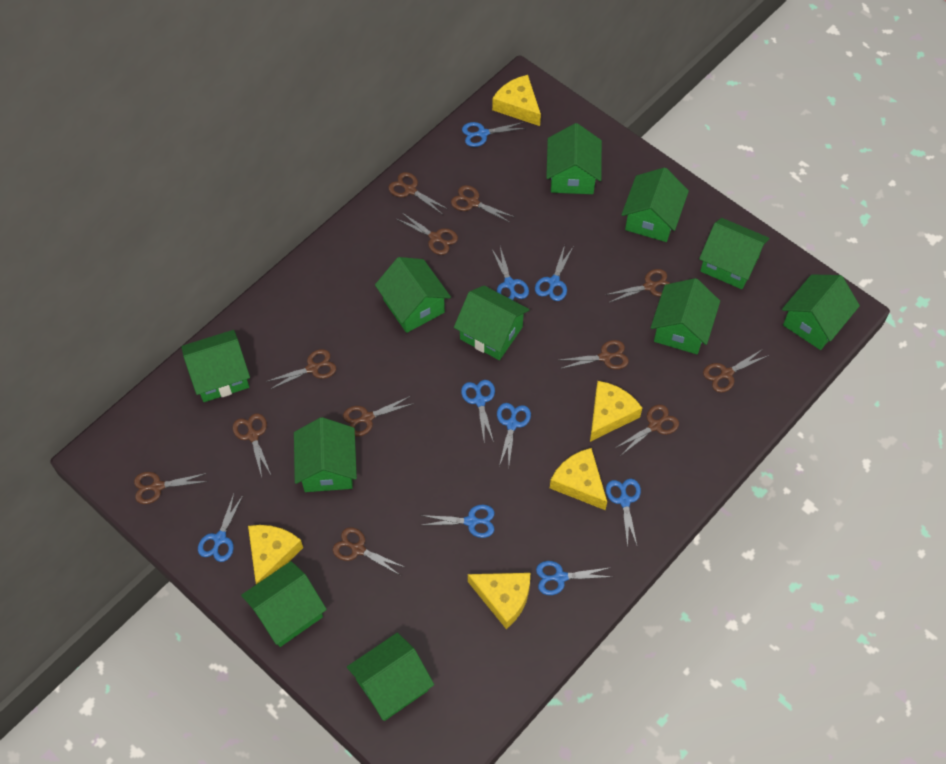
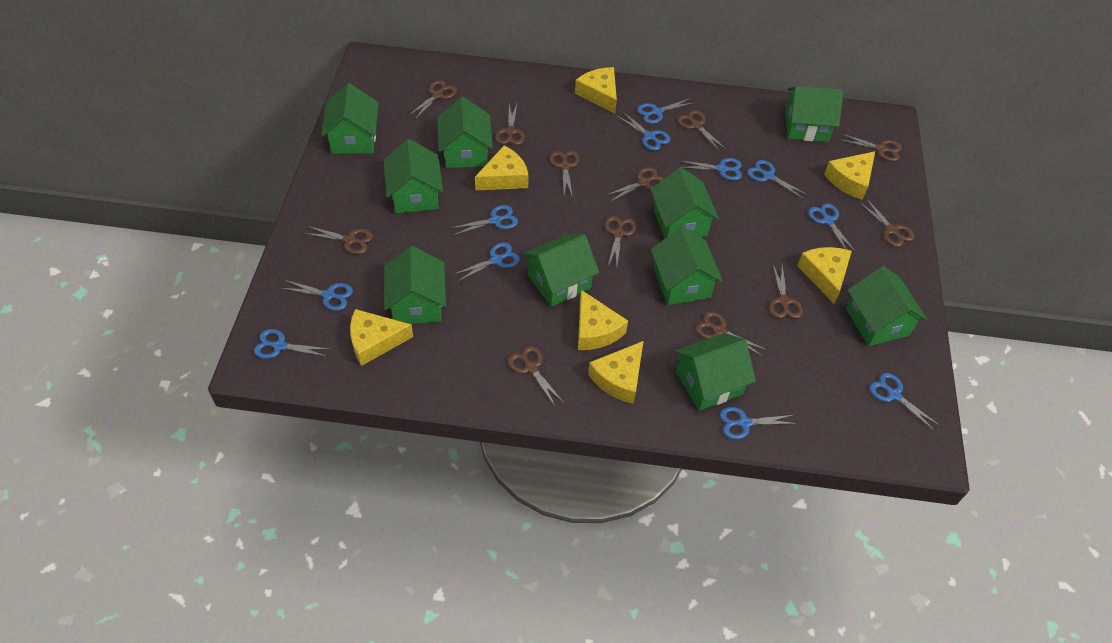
blue scissors: [198,494,243,562] [421,505,495,538] [461,380,495,442] [462,122,526,147] [491,247,529,300] [497,403,531,466] [535,245,573,301] [536,561,611,595] [606,479,641,548] = 9 -> [254,329,330,359] [281,280,353,311] [452,205,518,235] [452,243,520,282] [617,112,670,151] [637,98,695,124] [679,158,742,181] [720,407,798,440] [747,160,808,199] [808,203,856,252] [869,373,940,431] = 11
green house: [181,330,250,402] [241,561,327,647] [294,417,357,492] [347,633,434,721] [375,257,451,333] [454,286,529,360] [546,123,602,194] [621,167,689,242] [651,278,720,354] [699,218,769,289] [782,274,860,350] = 11 -> [321,83,379,154] [384,139,443,213] [384,246,446,324] [437,97,493,168] [522,234,599,307] [650,167,719,238] [651,227,723,305] [674,333,756,411] [785,86,843,142] [846,266,927,346] = 10
yellow cheese: [248,525,303,584] [468,573,530,629] [492,75,541,126] [550,448,607,510] [590,381,642,442] = 5 -> [350,309,413,366] [475,145,529,190] [575,67,617,114] [578,290,628,350] [588,341,643,404] [797,247,852,304] [824,151,875,200] = 7

